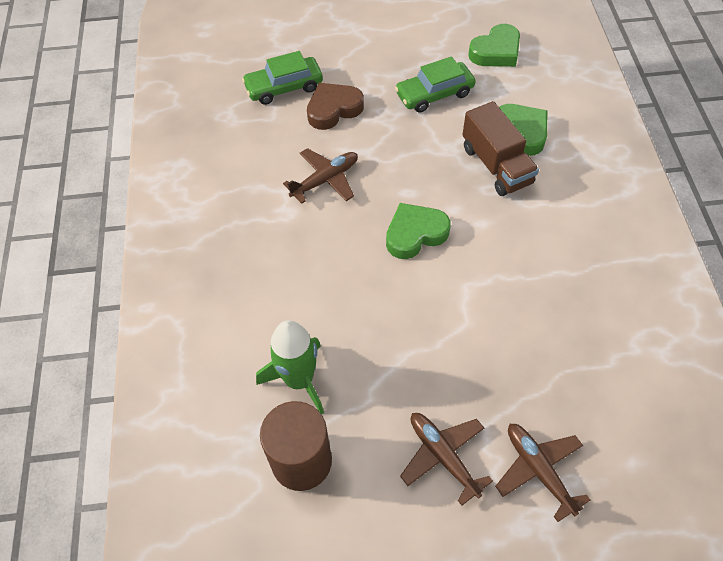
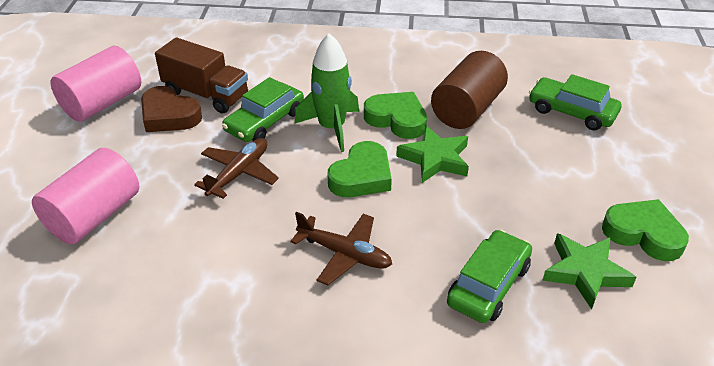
brown plane: [283,148,358,204] [400,413,493,505] [495,424,591,522] = 3 -> [194,138,279,199] [290,212,392,285] = 2
green car: [242,51,323,105] [395,56,476,113] = 2 -> [222,77,304,142] [447,230,532,323] [529,74,621,130] = 3
green star: none = 0 -> [396,125,469,183] [542,233,636,309] = 2
pink cylinder: none = 0 -> [32,148,139,244] [51,46,141,122] = 2

